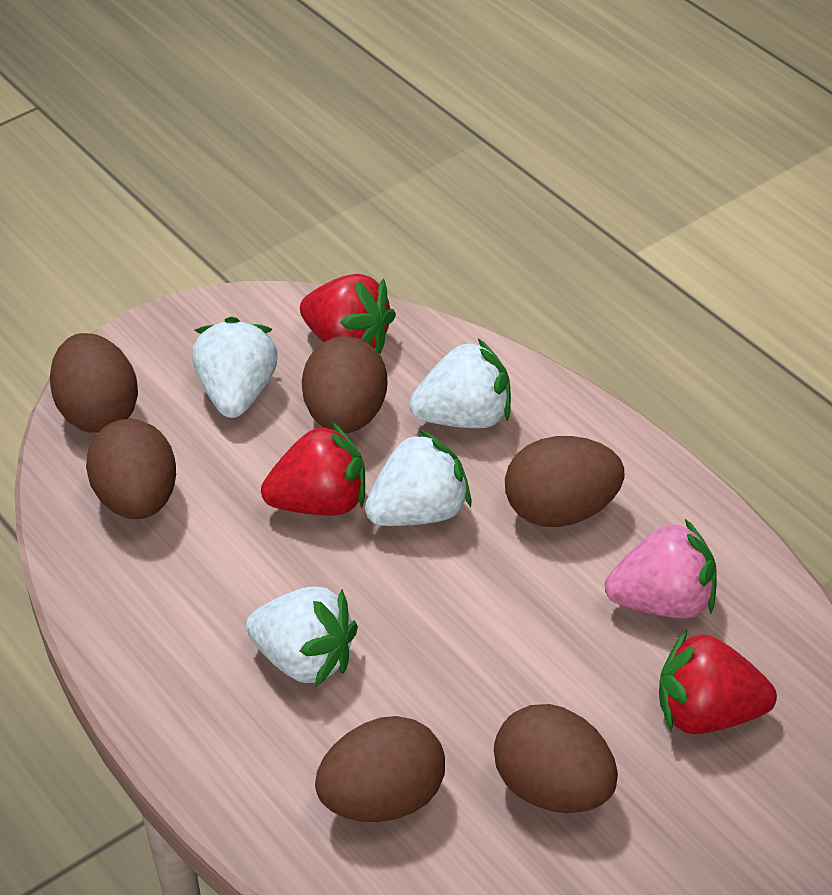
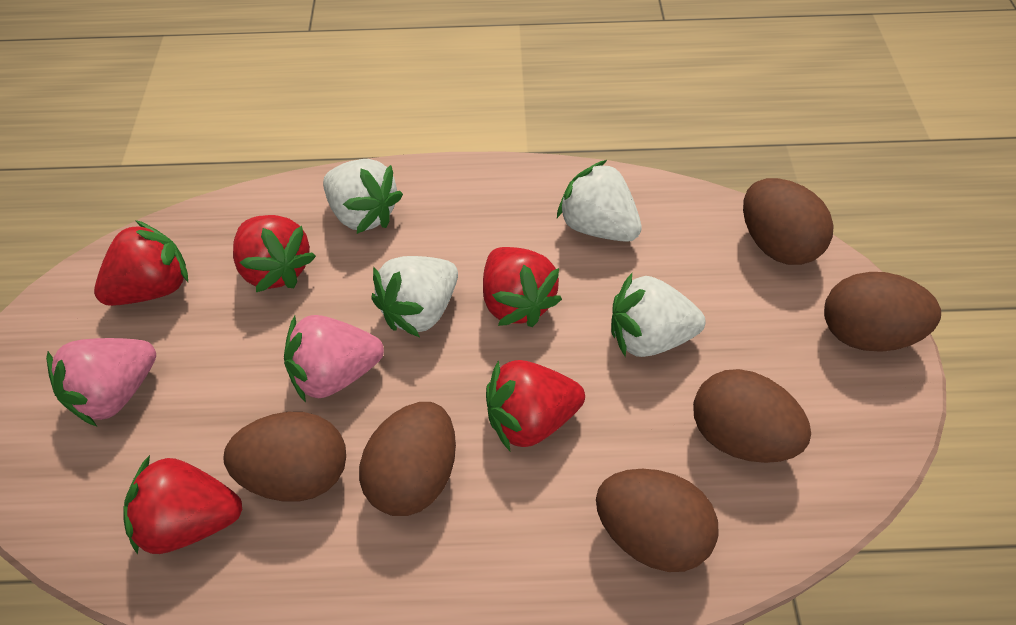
pink strawberry: [605,519,717,619] = 1 -> [46,338,156,426] [284,315,384,403] = 2
red strawberry: [261,421,365,515] [300,274,396,354] [659,629,777,734] = 3 -> [94,220,188,306] [124,455,242,555] [233,215,316,292] [483,247,562,327] [486,360,585,451] = 5

